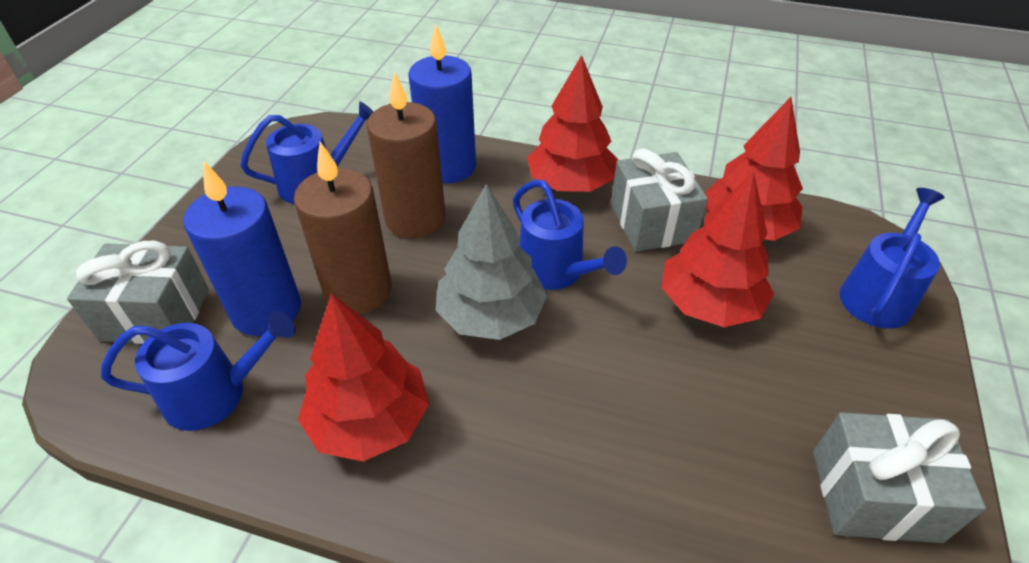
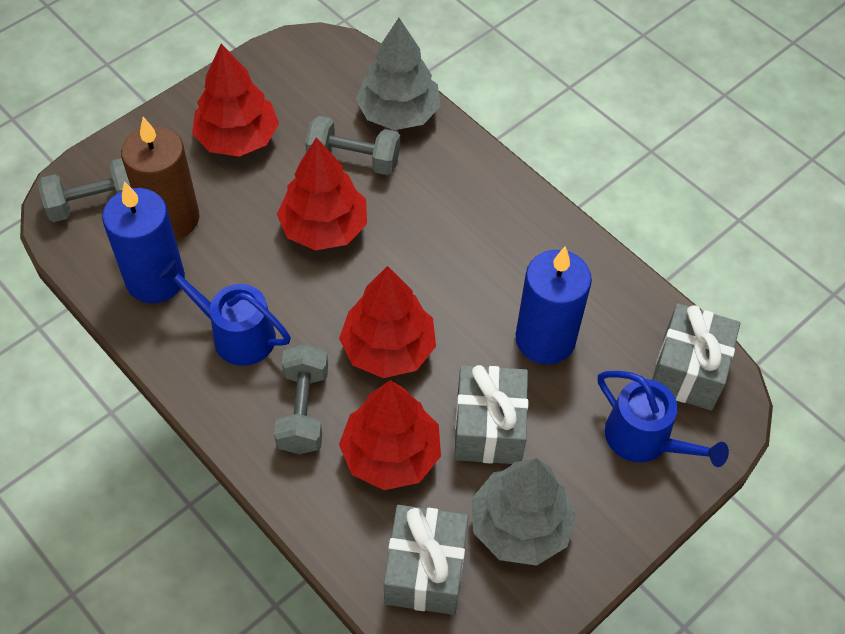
blue watering can: [101,311,295,431] [240,102,374,204] [513,180,627,290] [840,188,945,328] = 4 -> [159,260,291,366] [598,371,729,467] = 2
brown candle: [294,142,392,314] [367,72,446,238] = 2 -> [121,117,199,240] = 1
grey dumbbell: none = 0 -> [38,158,130,222] [274,344,328,454] [305,116,400,175] = 3
grey tree: [435,184,547,340] = 1 -> [355,18,440,130] [472,458,577,566] = 2

